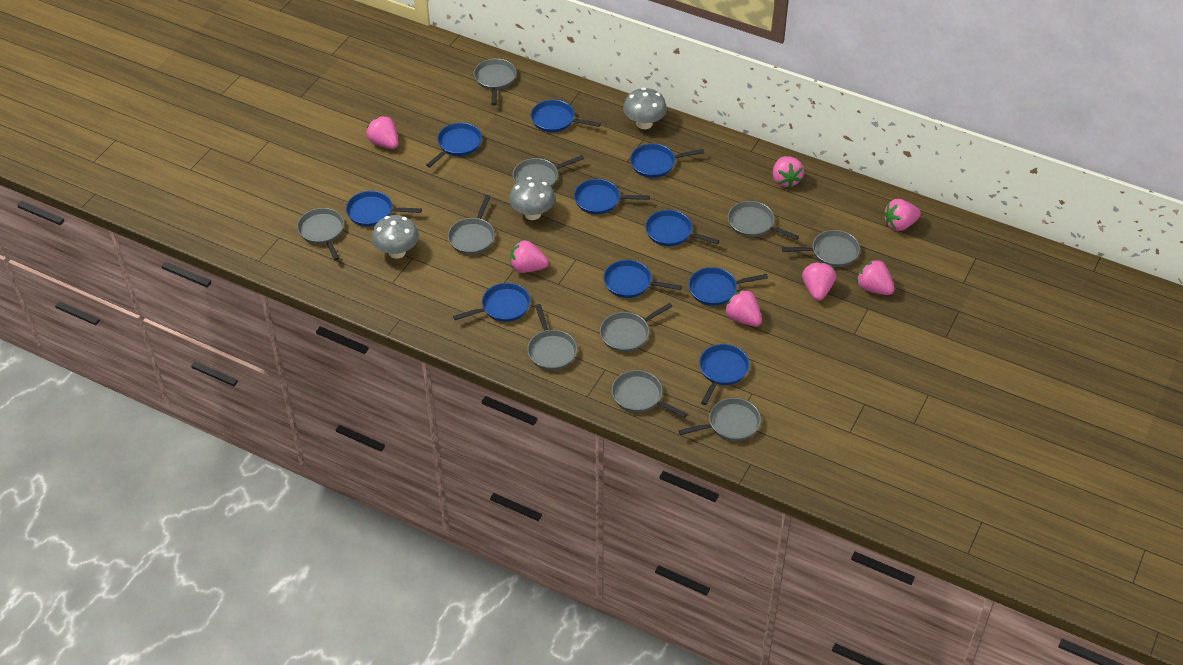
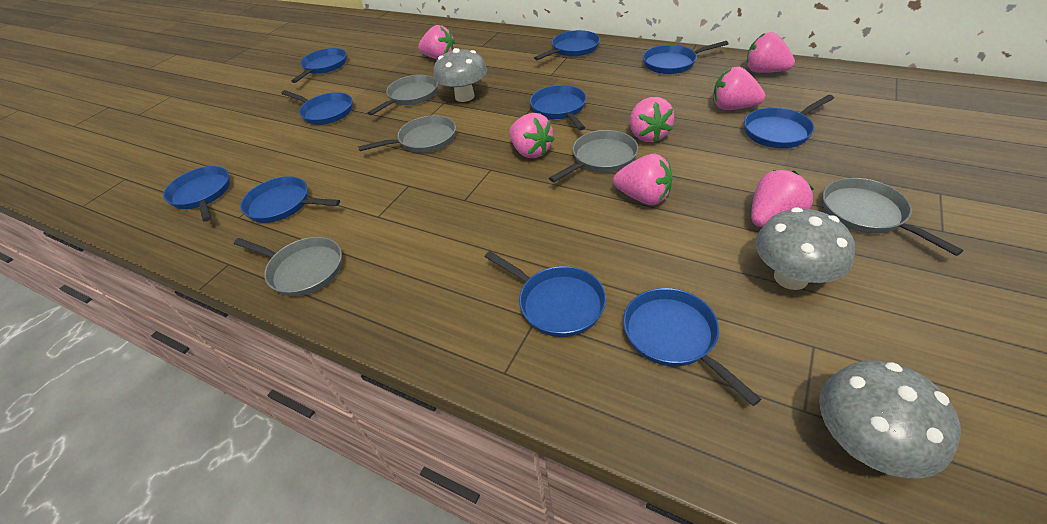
grey pan: [297,208,344,260] [448,195,495,254] [474,59,517,105] [513,155,584,187] [527,304,577,370] [600,303,673,352] [612,370,687,418] [678,398,761,441] [728,201,799,240] [782,230,860,267] = 10 -> [234,237,342,296] [358,115,456,153] [368,75,438,115] [549,130,638,182] [822,178,963,256] = 5

